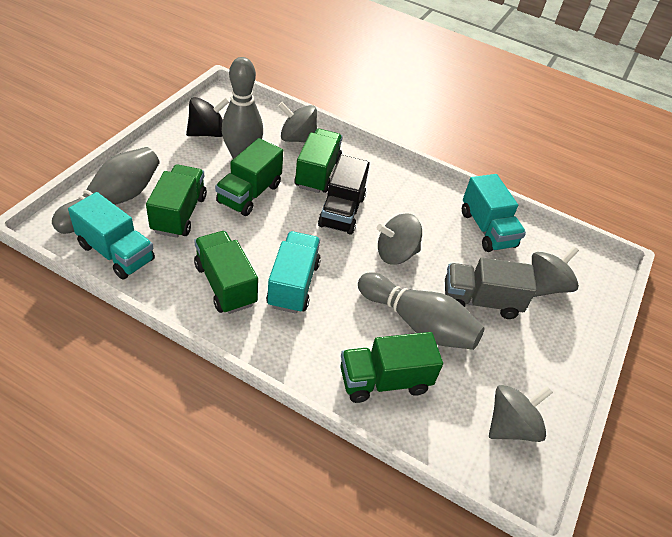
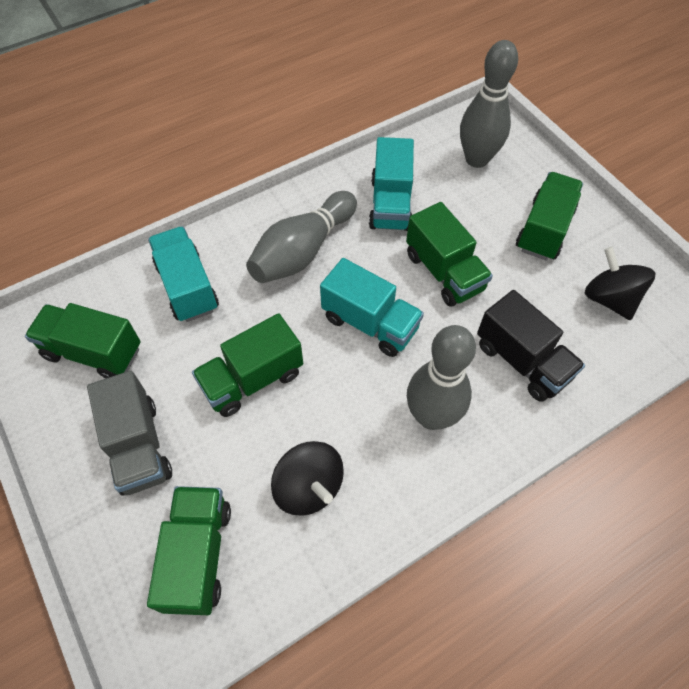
black spinning top: [186,97,229,137] = 1 -> [271,441,344,516] [585,247,655,320] = 2
grey spinning top: [278,102,317,143] [377,213,422,265] [489,385,553,442] [532,246,579,297] = 4 -> none = 0

